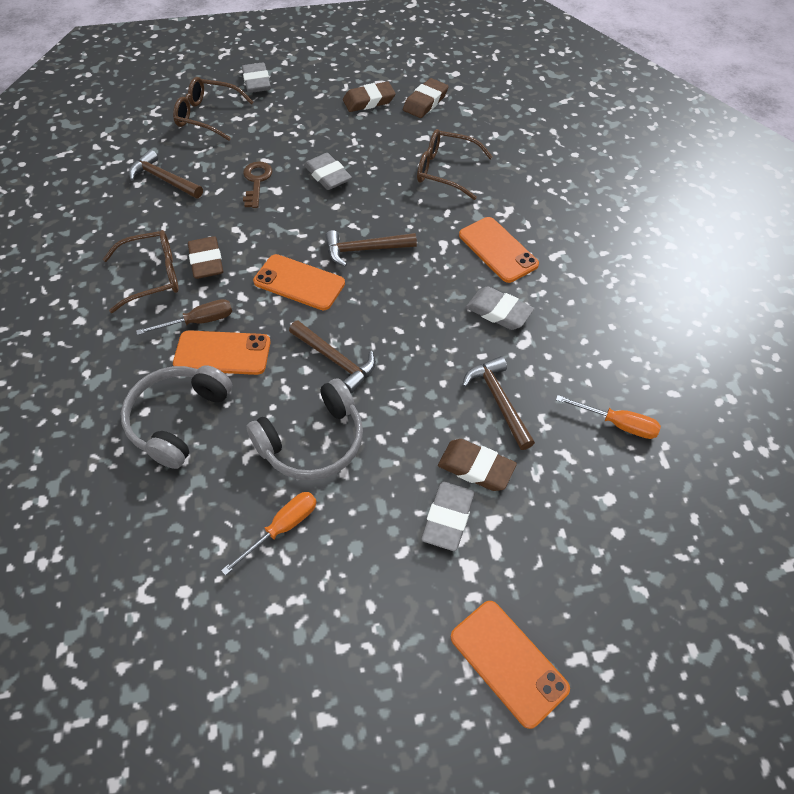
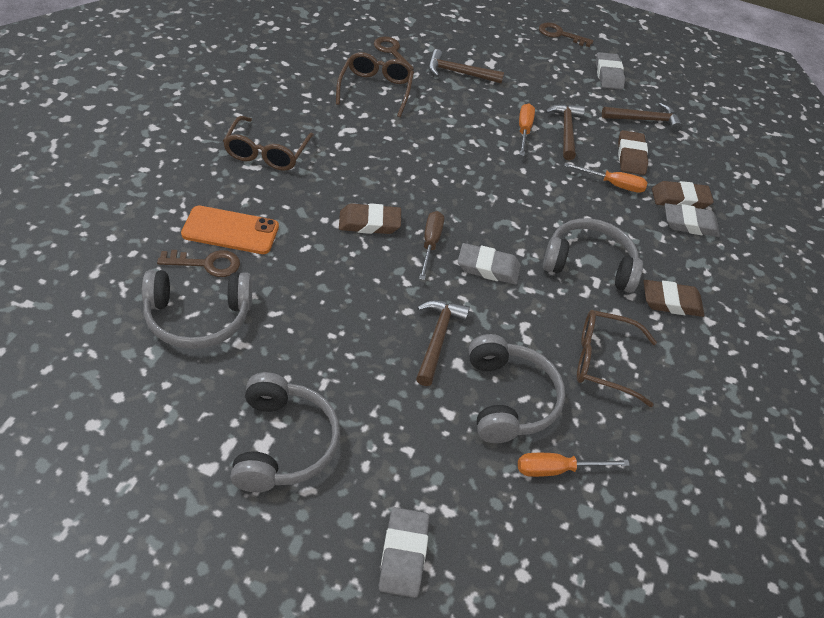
brown key: [243,161,273,208] = 1 -> [157,250,240,277] [374,36,414,70] [539,22,594,47] = 3
grey headphones: [121,365,232,469] [246,378,363,480] = 2 -> [142,270,252,349] [230,372,340,492] [468,334,565,443] [543,218,643,293] = 4
orange phone: [173,330,271,375] [253,254,345,310] [451,601,570,729] [459,217,539,283] = 4 -> [181,206,279,254] = 1
orange screwdriver: [221,492,317,575] [556,395,661,439] = 2 -> [518,453,630,477] [519,103,535,156] [564,163,648,193] = 3

